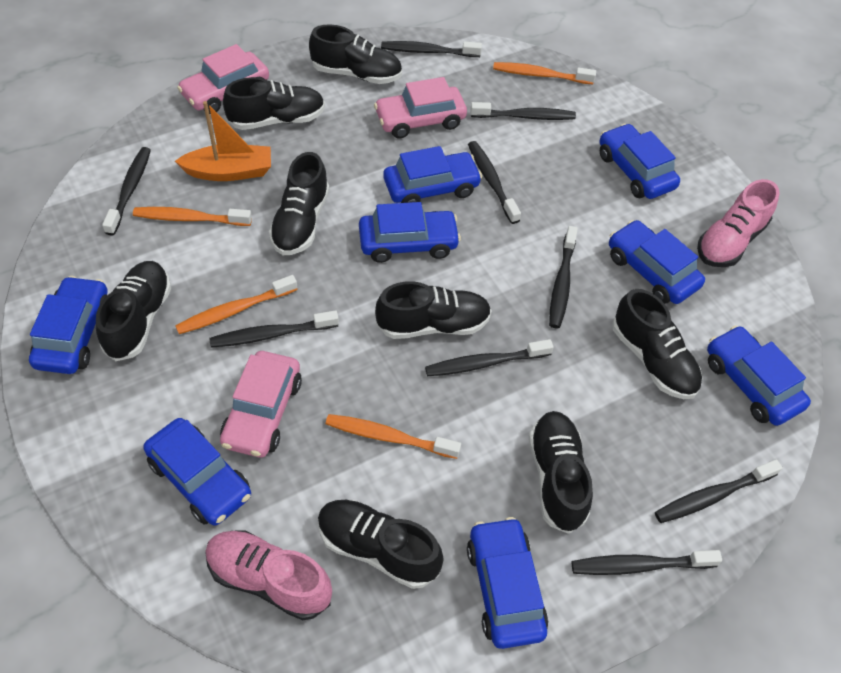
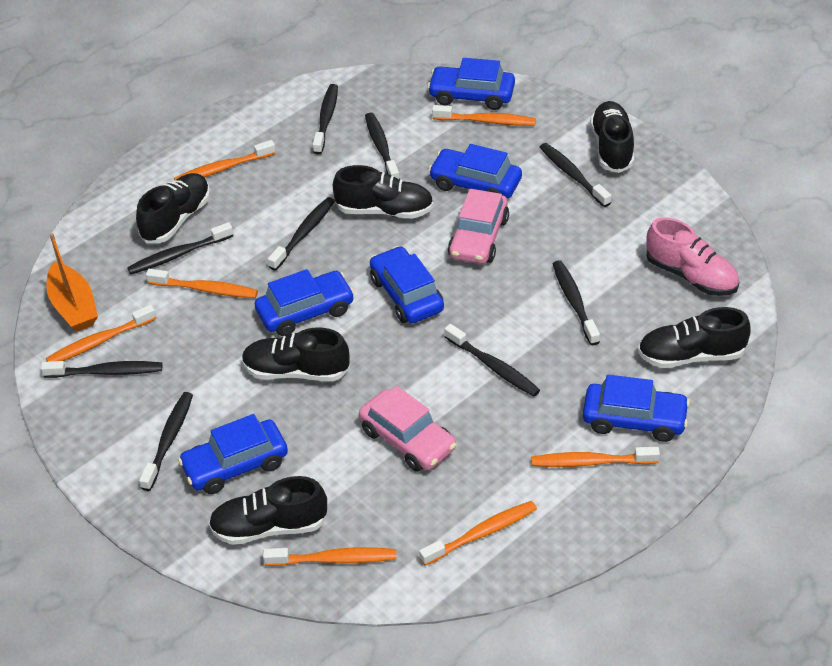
black shoe: [96,261,171,361] [223,77,325,130] [269,152,329,255] [309,24,402,84] [318,500,444,589] [375,281,492,339] [529,411,593,534] [612,289,702,399] = 8 -> [136,173,210,243] [208,476,328,545] [242,327,350,381] [333,165,434,219] [590,101,634,173] [638,307,751,368] = 6
blue car: [29,276,107,374] [143,418,251,526] [359,202,461,263] [384,146,482,203] [467,517,548,649] [600,124,680,199] [609,220,705,304] [707,325,811,426] = 8 -> [178,414,288,494] [255,269,355,336] [370,246,444,323] [427,58,515,110] [428,144,522,198] [583,375,690,442] = 6
orange toothbrush: [133,207,252,226] [175,275,298,334] [326,414,461,459] [493,62,596,84] = 4 -> [46,305,156,362] [146,269,258,298] [174,140,276,180] [263,547,396,566] [419,501,537,566] [432,105,536,126] [531,447,660,467] = 7
pink car: [177,44,269,114] [220,351,302,457] [374,77,467,138] = 3 -> [359,386,457,472] [448,189,509,264] = 2
pink shoe: [205,531,332,620] [697,179,780,267] = 2 -> [646,217,739,296] = 1

